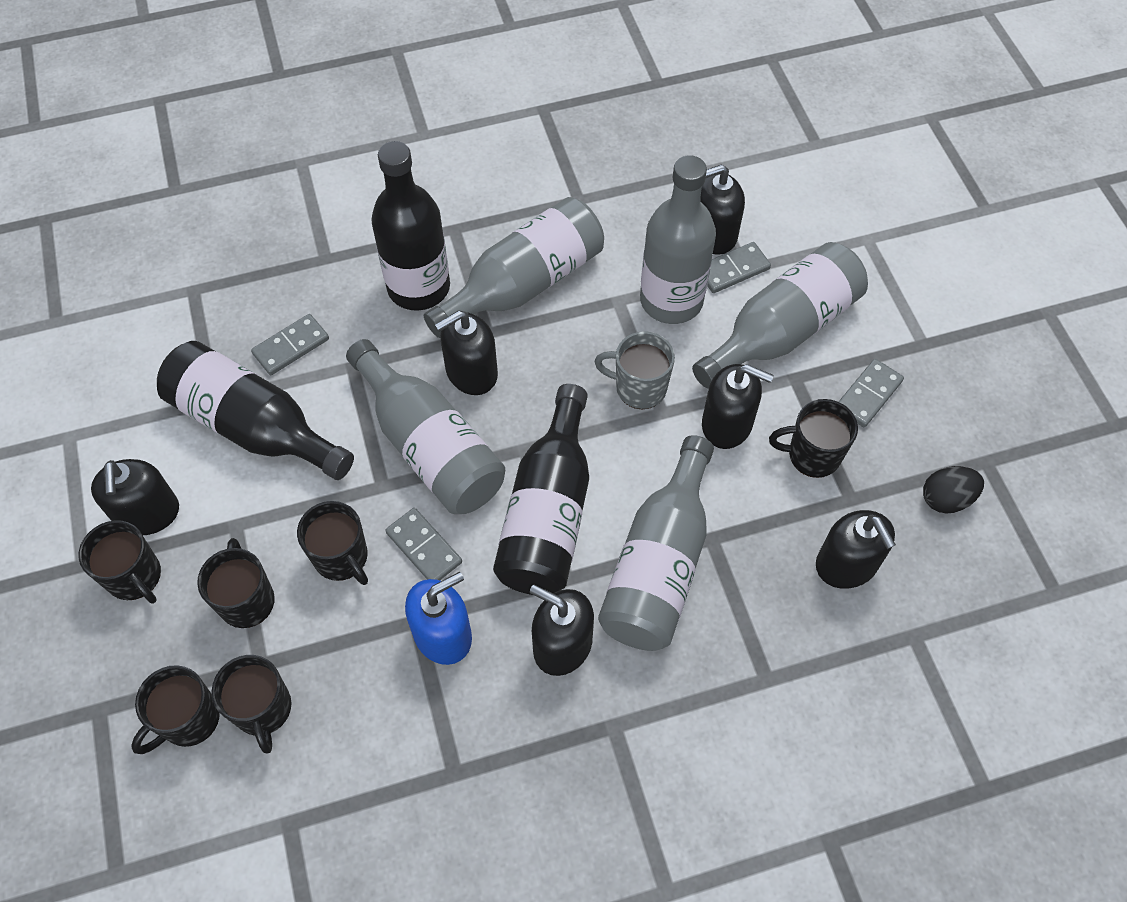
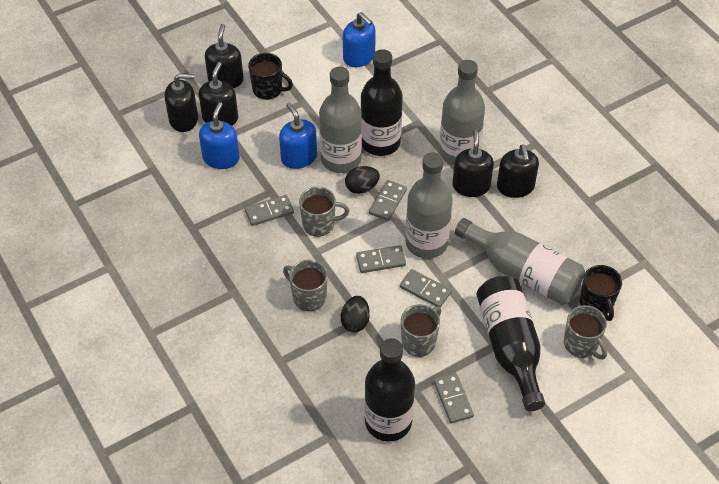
black egg: [923,466,984,514] = 1 -> [341,296,370,332] [345,166,380,194] = 2
black mug: [79,520,161,604] [131,665,220,754] [197,538,275,628] [211,655,292,754] [297,501,368,585] [769,399,858,478] = 6 -> [248,53,293,100] [580,265,622,321] = 2
black soap dispenser: [91,459,179,535] [435,310,498,395] [530,585,594,676] [700,164,745,255] [702,364,774,449] [816,510,896,589] = 6 -> [165,74,198,132] [199,62,238,126] [205,24,244,88] [452,129,494,197] [497,144,539,198] = 5
blue soap dispenser: [405,572,472,665] = 1 -> [199,102,240,169] [279,102,317,169] [343,12,376,67] = 3
grey bottle: [346,339,505,514] [424,197,604,338] [598,435,714,651] [640,155,716,324] [692,242,868,389] = 5 -> [319,67,362,173] [405,152,453,258] [439,60,485,165] [455,218,585,305] = 4
grey domino: [251,314,329,375] [385,508,462,580] [707,242,771,293] [838,359,904,427] = 4 -> [245,195,294,226] [356,245,406,273] [369,180,407,221] [400,269,451,308] [434,373,474,424] = 5
grey mug: [594,331,675,409] = 1 -> [283,260,328,311] [299,187,349,237] [401,304,441,357] [564,305,607,359] = 4

